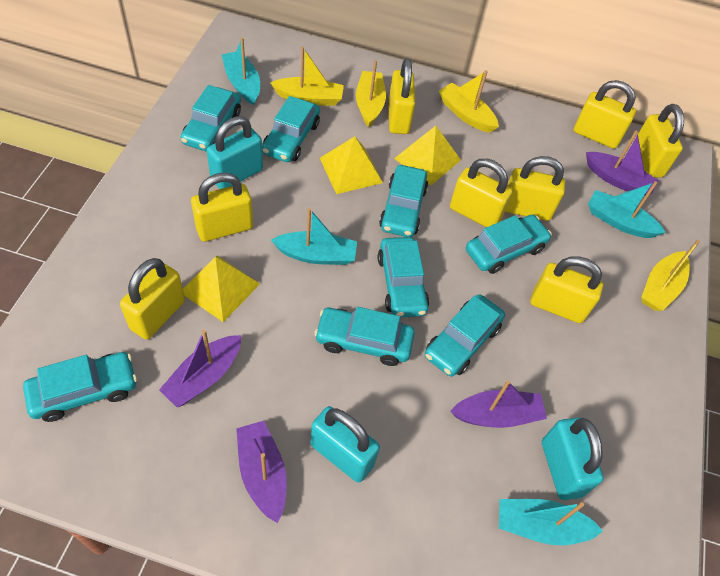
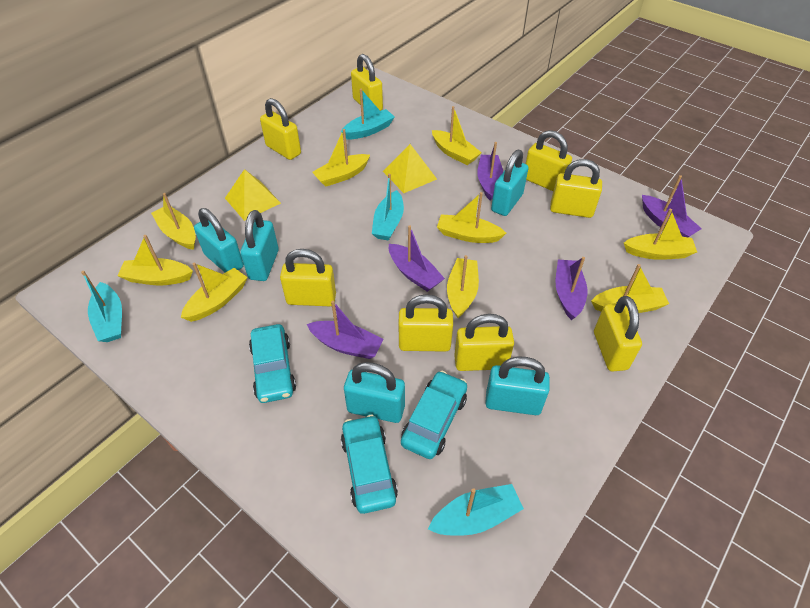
purple boat: [159,330,241,408] [236,421,287,523] [450,381,547,428] [586,130,659,196] = 4 -> [307,301,383,359] [389,226,445,292] [477,142,503,201] [556,257,587,320] [642,175,702,237] = 5
turquoise car: [23,352,137,422] [181,85,241,151] [262,96,320,162] [314,307,415,366] [378,237,429,317] [379,165,428,237] [425,294,505,377] [466,215,552,274] = 8 -> [249,324,296,403] [341,415,398,514] [401,371,467,459] = 3
turquoise padlock: [207,116,263,189] [310,406,380,483] [542,418,604,500] = 3 -> [194,208,244,272] [240,210,279,281] [344,362,405,423] [485,357,550,415] [491,150,529,216] = 5
yellow boat: [271,47,344,106] [356,60,386,127] [439,70,499,133] [641,240,700,311] = 4 -> [117,235,193,286] [151,193,196,250] [181,263,248,322] [312,129,370,187] [432,106,482,165] [437,192,506,243] [447,255,479,318] [591,264,669,313] [624,209,697,260] = 9
yellow pyramid: [183,255,260,322] [320,136,383,194] [394,126,461,185] = 3 -> [225,169,281,221] [383,144,437,193] = 2

